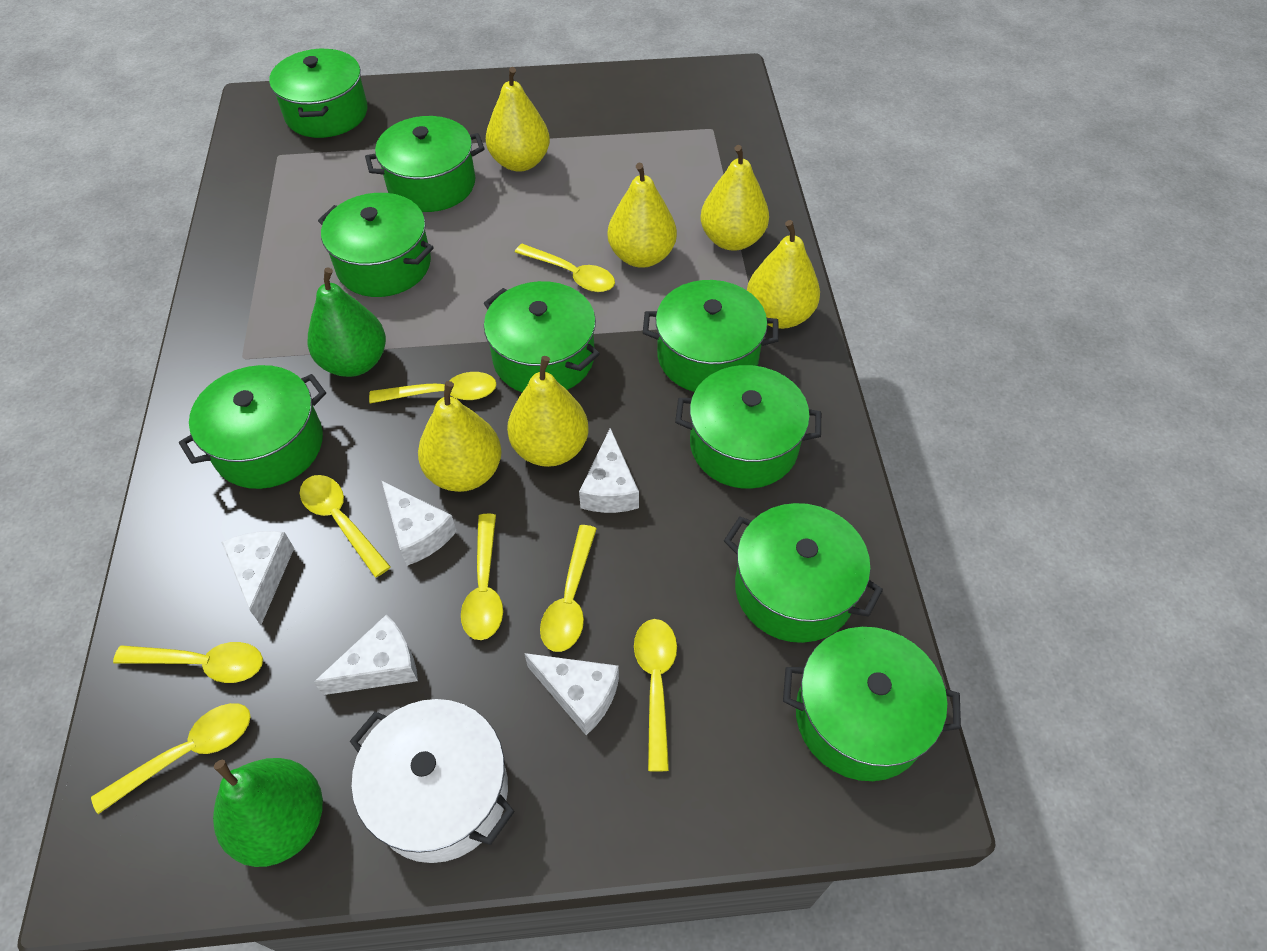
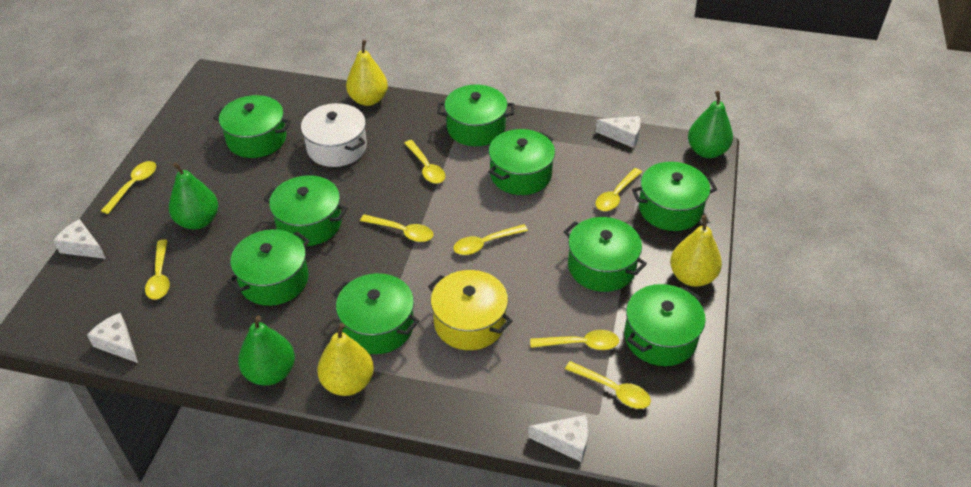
green pear: [213,758,323,867] [308,267,386,377] = 2 -> [169,162,218,230] [238,316,295,386] [688,91,733,158] = 3
white cheese: [221,531,294,625] [314,614,418,695] [382,481,457,566] [524,653,619,735] [579,428,639,513] = 5 -> [53,219,106,259] [87,313,138,363] [528,415,588,462] [595,116,641,148] = 4
yellow pear: [418,381,502,492] [486,67,550,172] [507,356,588,467] [608,163,677,268] [701,145,769,251] [747,220,820,329] = 6 -> [317,323,374,396] [346,40,388,106] [670,215,722,287] = 3
yellow pot: none = 0 -> [428,270,512,350] = 1

